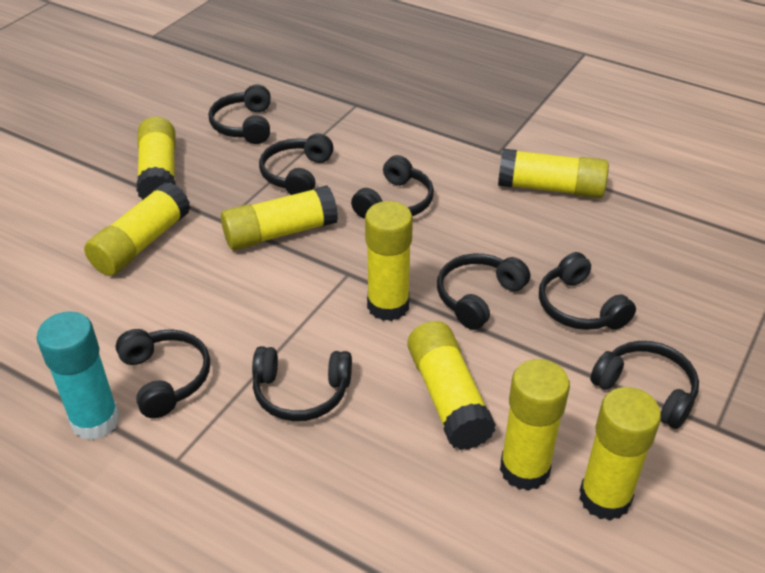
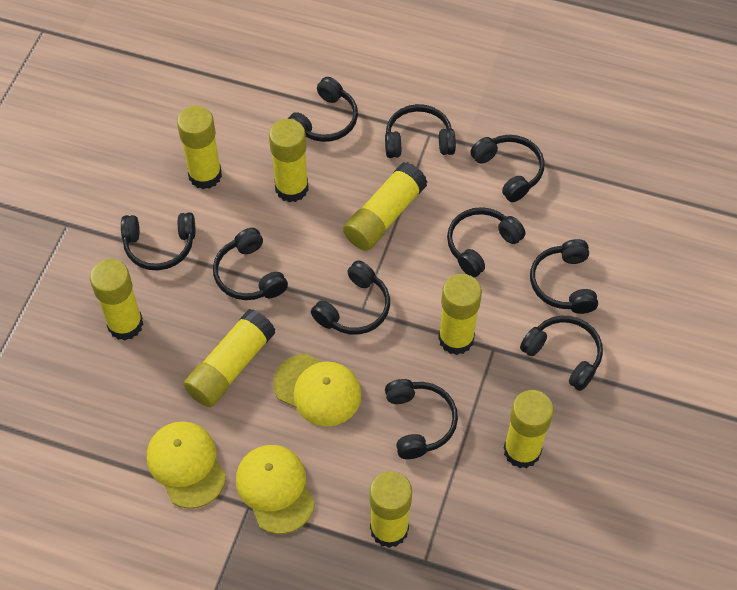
black headphones: [116,329,210,418] [209,84,271,144] [252,346,352,421] [259,133,334,195] [351,155,434,219] [437,253,530,330] [539,252,636,330] [590,341,699,429] = 8 -> [121,212,195,270] [213,228,288,300] [287,77,358,142] [311,260,390,335] [385,104,456,158] [385,379,458,459] [447,207,526,277] [470,135,544,202] [520,316,603,391] [530,239,598,314] = 10
turquoise glue stick: [37,311,120,440] = 1 -> none = 0
yellow cap: none = 0 -> [147,421,226,509] [236,445,315,534] [273,354,362,427] = 3

